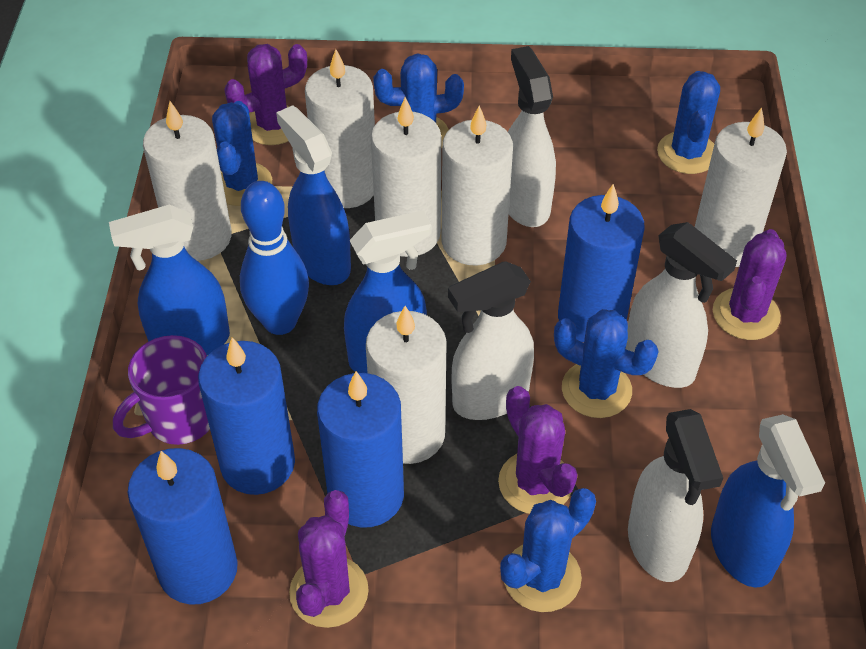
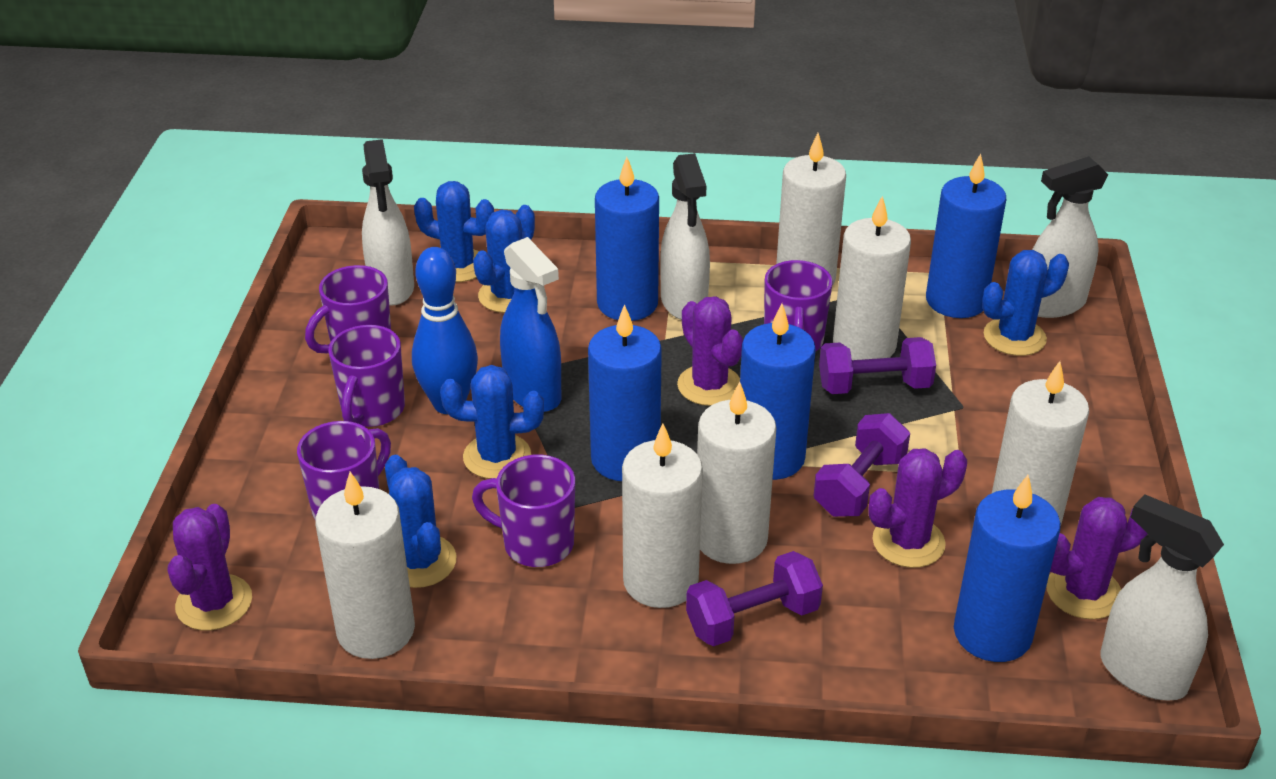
blue candle: [128,448,238,605] [198,337,295,495] [317,371,404,527] [558,184,645,343] = 4 -> [588,304,662,481] [595,157,659,321] [740,304,816,480] [926,154,1006,318] [954,475,1061,662] = 5
blue spray bottle: [109,204,230,355] [276,105,351,285] [344,210,431,373] [711,414,825,587] = 4 -> [500,237,561,412] = 1
purple dumbbell: none = 0 -> [686,551,823,646] [813,413,910,517] [819,337,936,394] = 3
purple mug: [113,335,210,445] = 1 -> [297,421,391,519] [305,265,391,353] [328,325,405,427] [472,455,575,567] [764,260,833,352] = 5

